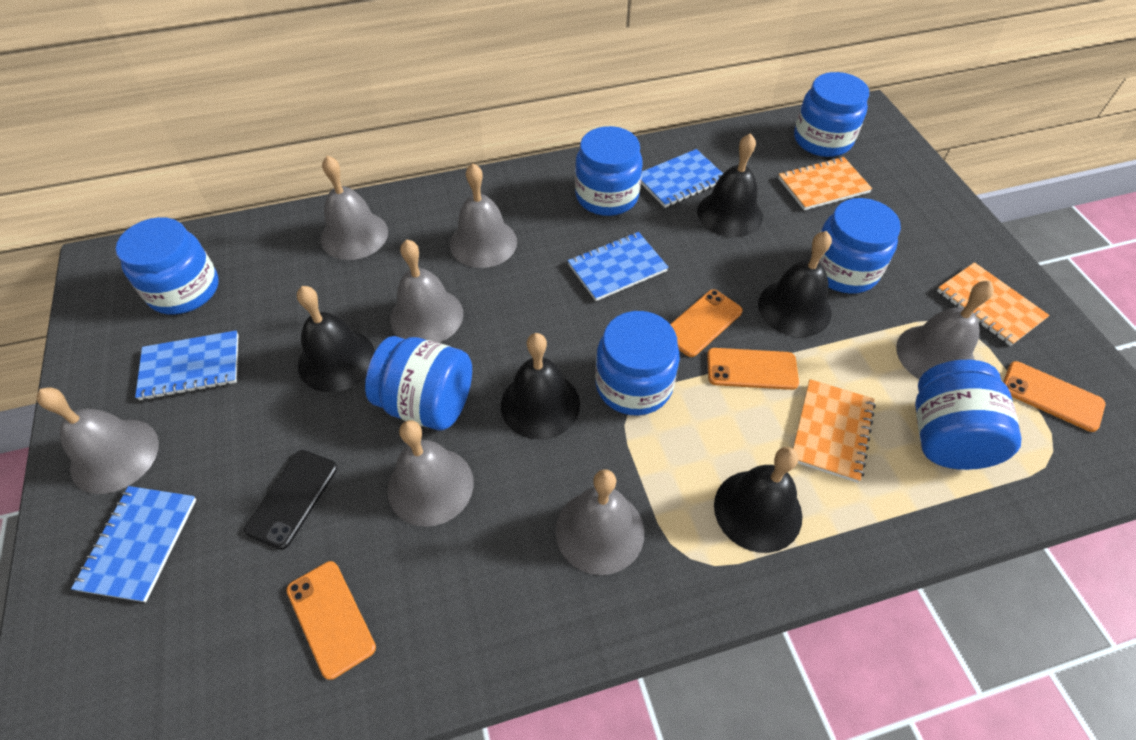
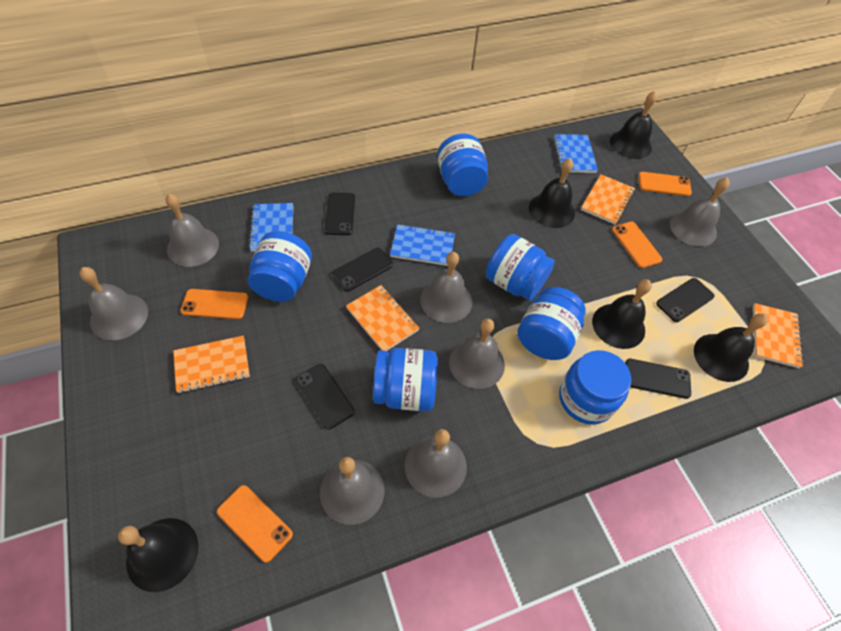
black phone: [244,450,337,550] = 1 -> [295,364,354,429] [325,192,355,235] [332,248,393,292] [625,359,691,399] [656,278,715,322] = 5
blue jar: [116,217,219,315] [365,336,472,430] [575,126,643,216] [595,311,680,416] [794,72,869,157] [819,198,901,294] [915,360,1021,470] = 7 -> [248,231,312,302] [373,348,438,411] [437,134,488,196] [486,234,555,300] [518,287,586,360] [559,350,631,425] = 6
blue notebook: [71,486,196,602] [135,330,238,401] [568,232,669,301] [641,149,723,208] = 4 -> [249,203,293,251] [390,224,455,266] [553,134,598,173] = 3
orange notebook: [778,157,872,210] [793,379,876,483] [937,262,1050,346] = 3 -> [173,336,250,393] [346,285,419,351] [581,174,635,225] [753,303,804,368] = 4

